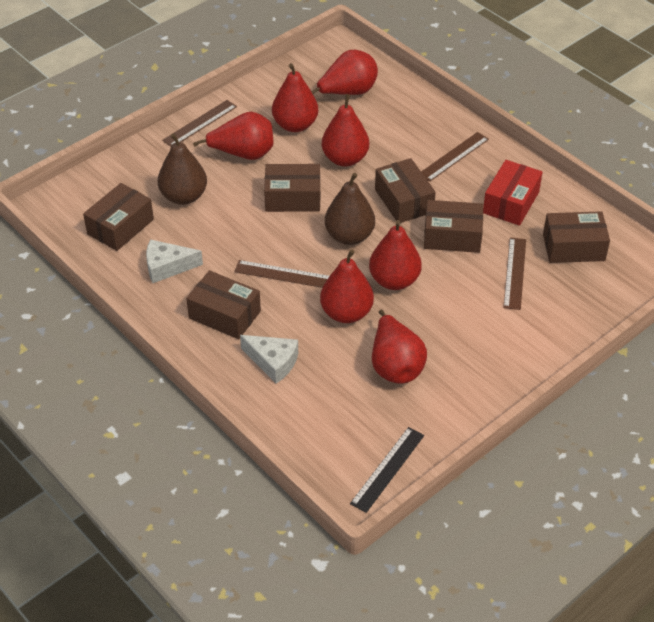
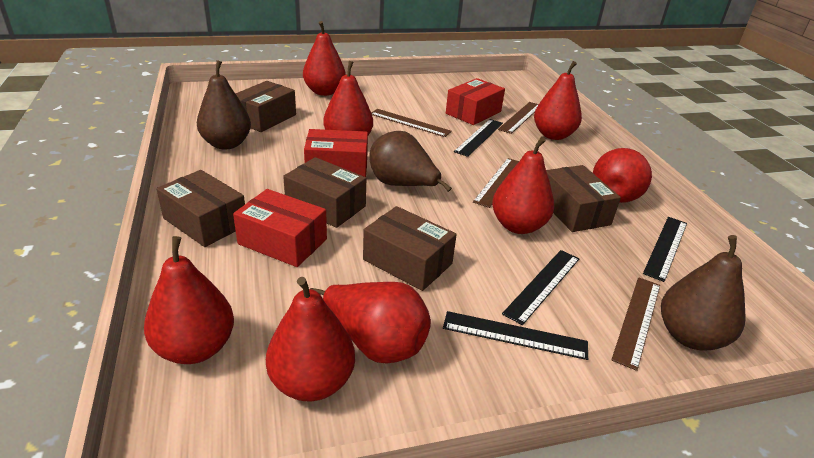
black ruler: [350,427,424,513] = 1 -> [443,311,588,360] [454,119,503,157] [502,250,579,325] [643,217,687,282] = 4
brown box: [83,183,154,251] [186,270,261,339] [264,164,320,212] [375,158,436,223] [424,200,483,253] [543,211,610,263] = 6 -> [156,170,245,247] [235,81,296,132] [283,157,366,228] [363,206,457,291] [546,165,621,232] = 5
brown pear: [158,133,207,205] [325,173,375,245] = 2 -> [197,60,251,149] [369,131,452,192] [661,235,746,351] = 3
red box: [483,160,542,226] = 1 -> [233,189,327,267] [304,129,368,177] [446,78,505,125] = 3
red pear: [193,112,274,160] [272,63,318,132] [312,50,378,95] [320,250,374,323] [322,94,369,166] [369,220,422,290] [372,310,427,384] = 7 -> [144,236,234,364] [266,277,355,401] [303,21,346,96] [310,282,431,363] [323,61,373,135] [492,137,554,234] [534,61,582,140] [593,148,652,203] = 8
white cheese: [146,239,203,283] [240,335,298,384] = 2 -> none = 0

